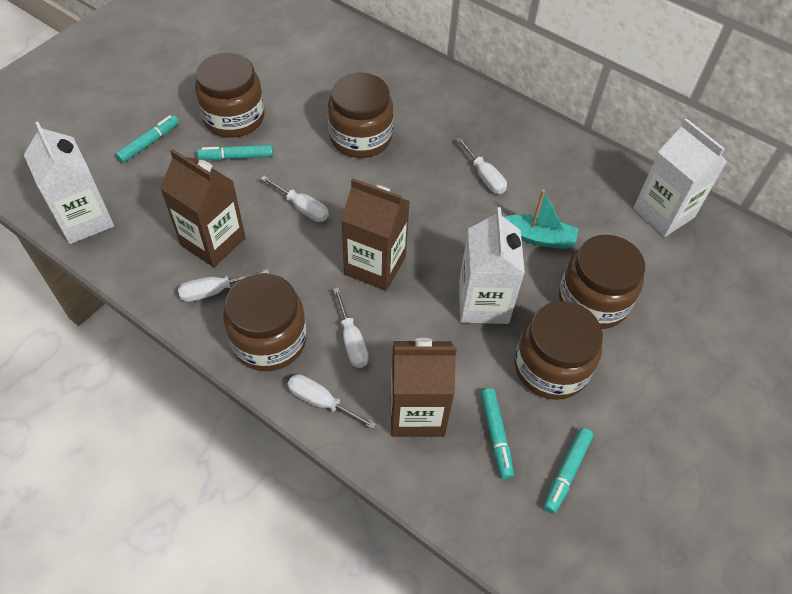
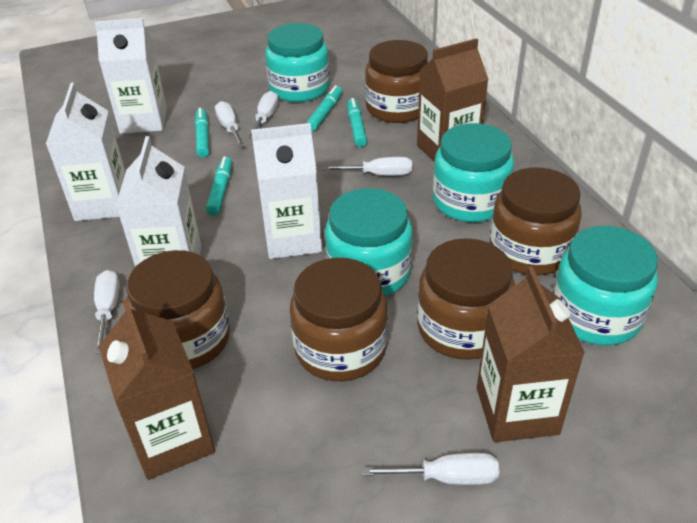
turquoise boat: [504,189,578,249] = 1 -> none = 0
turquoise jar: none = 0 -> [265,23,330,102] [325,188,413,296] [433,123,514,222] [553,226,658,345] = 4
white carton: [24,122,114,244] [459,207,525,324] [633,118,727,237] = 3 -> [46,82,126,221] [94,18,167,134] [116,136,202,267] [251,123,322,259] = 4

